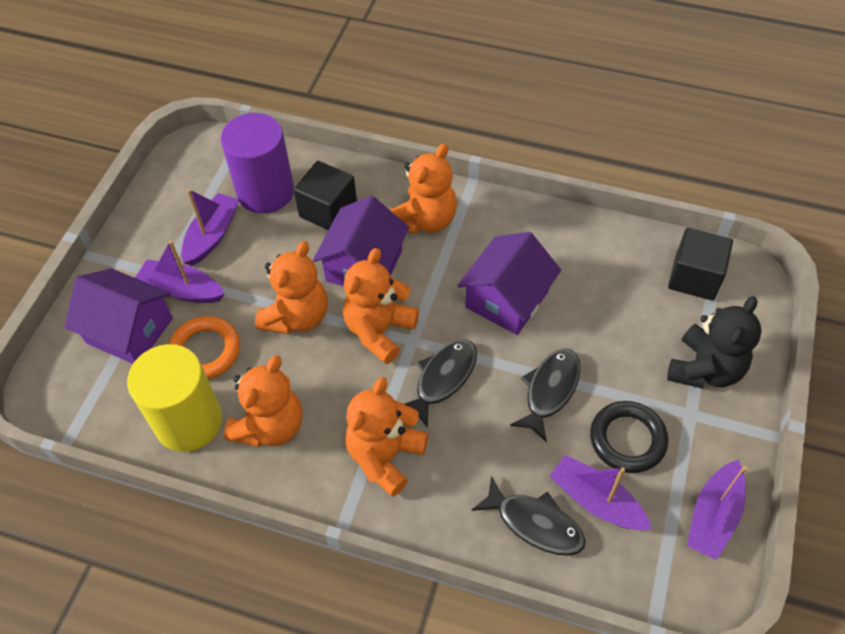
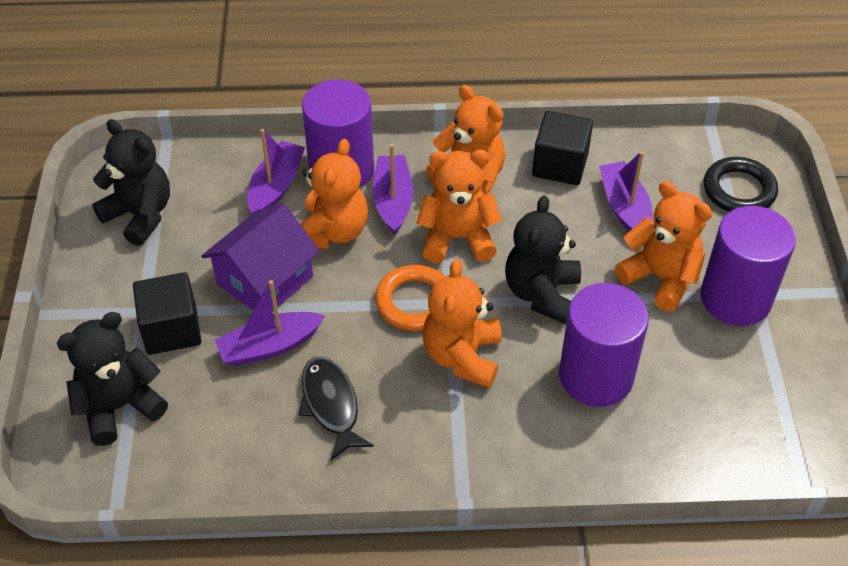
black fish: [405,339,477,428] [471,476,586,556] [510,349,581,443] = 3 -> [298,357,374,460] = 1
black teddy bear: [667,296,762,388] = 1 -> [57,312,168,446] [92,119,170,246] [505,195,581,324] = 3
purple cylinder: [221,113,294,214] = 1 -> [302,80,374,188] [559,283,649,407] [700,206,796,326] = 3
purple house: [64,268,173,364] [313,196,409,286] [457,232,561,335] = 3 -> [201,204,320,311] = 1
yellow cylinder: [127,344,222,452] = 1 -> none = 0

